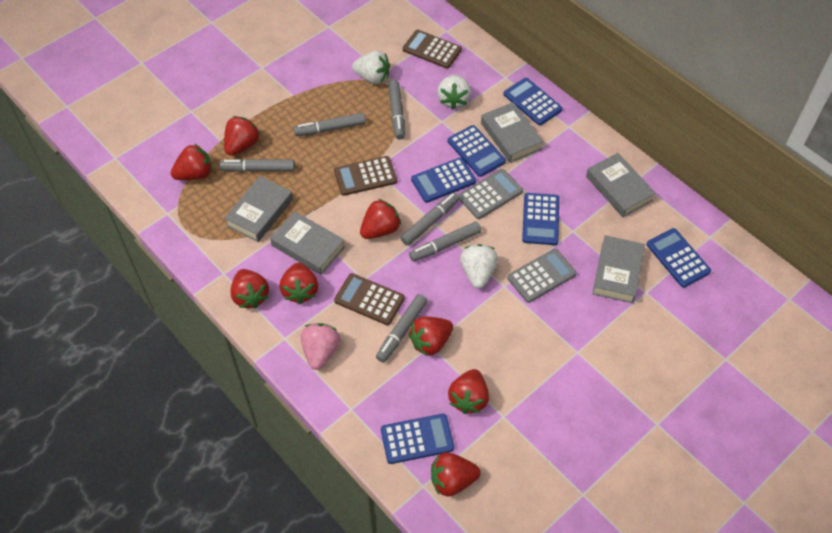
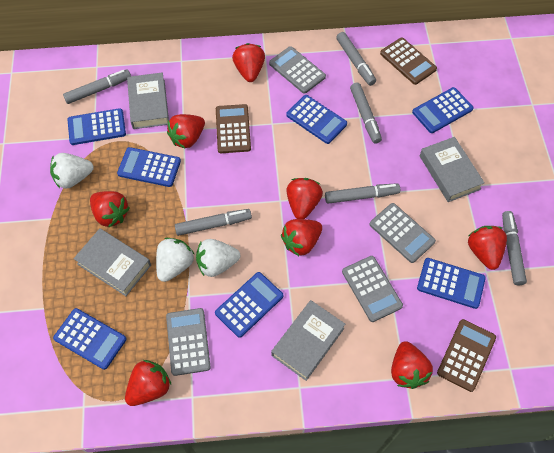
blue calculator: [381,414,454,464] [411,158,476,203] [448,125,506,177] [503,78,563,125] [522,193,559,245] [647,228,711,288] = 6 -> [53,308,127,370] [67,108,126,145] [117,147,181,187] [215,272,283,338] [286,95,347,144] [412,87,474,133] [417,258,486,309] = 7
grey book: [224,176,293,242] [270,211,345,275] [481,102,543,163] [586,153,656,217] [592,235,645,303] = 5 -> [74,228,151,296] [127,72,169,129] [271,300,345,381] [420,137,485,202] = 4
grey calculator: [459,169,523,219] [508,249,577,303] = 2 -> [166,308,211,376] [269,46,326,94] [342,256,403,322] [369,203,436,263] = 4
pink strawberry: [301,323,340,370] = 1 -> none = 0

